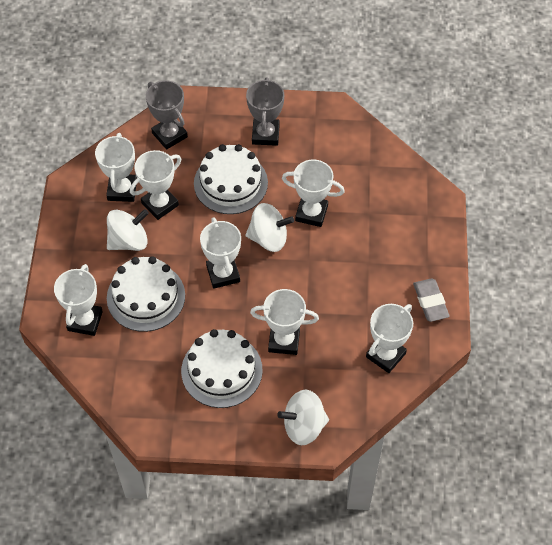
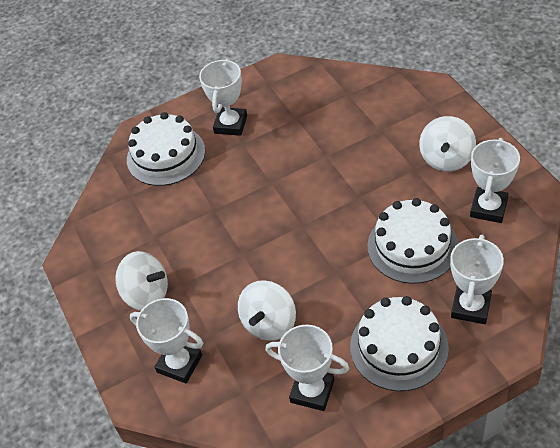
grey eraser: [413,278,450,322] = 1 -> none = 0
grey trophy: [146,80,188,150] [246,77,284,146] = 2 -> none = 0
white trophy: [54,264,103,336] [95,133,137,202] [130,150,181,220] [200,217,241,289] [250,289,319,355] [282,159,345,227] [366,304,413,373] = 7 -> [130,298,203,383] [199,59,247,136] [265,325,349,411] [450,235,504,324] [470,138,520,223] = 5

